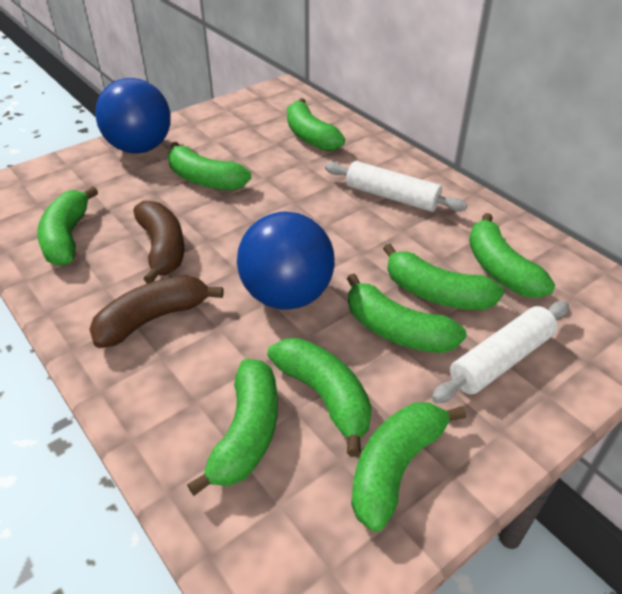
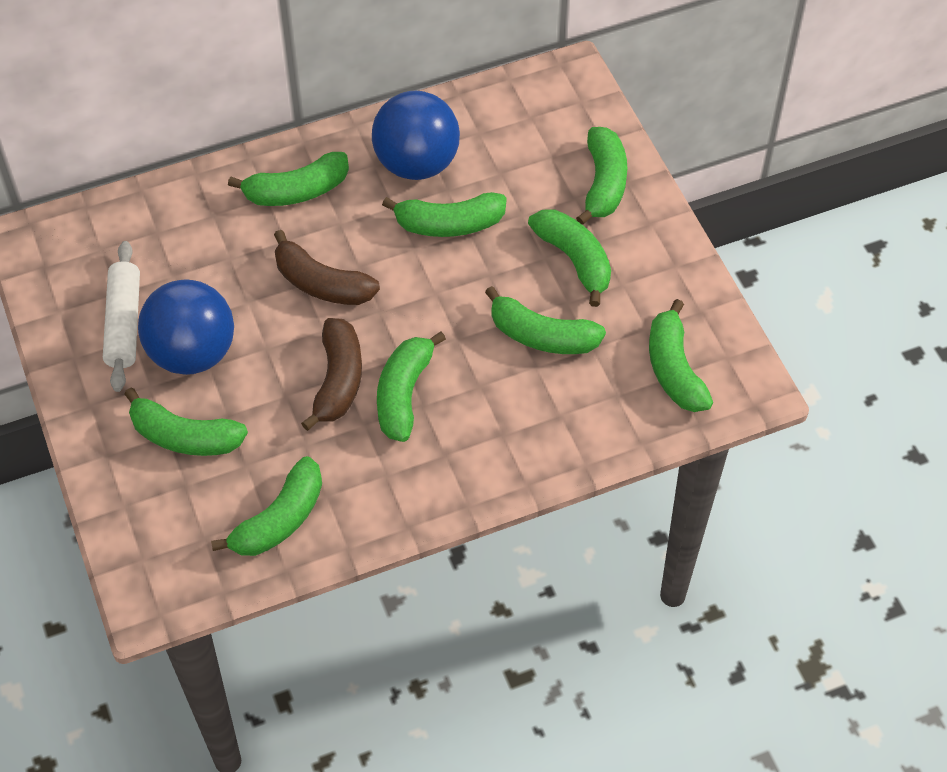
white rolling pin: [325,161,467,212] [432,301,569,403] = 2 -> [103,241,140,392] = 1

